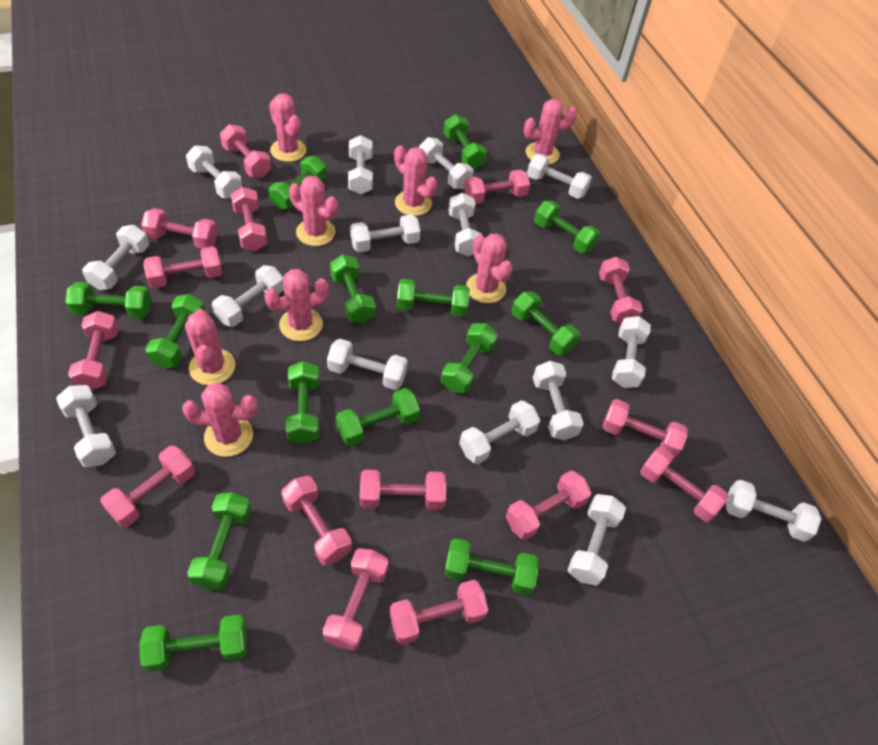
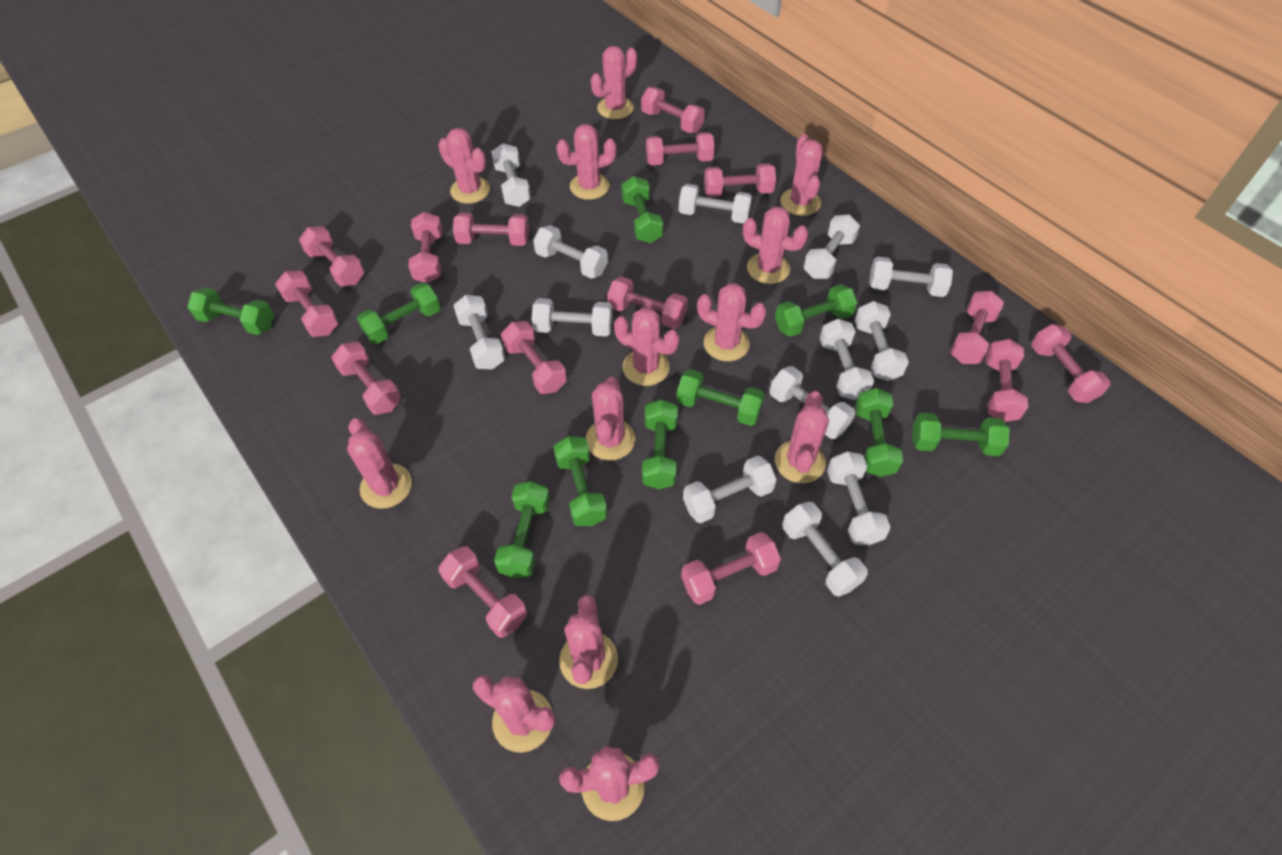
green dumbbell: [65,282,151,319] [139,615,247,672] [145,294,205,368] [187,492,251,589] [269,156,326,209] [286,361,320,444] [330,255,376,323] [336,388,420,447] [397,279,470,317] [441,323,498,393] [443,114,487,169] [444,538,538,595] [511,291,580,355] [534,201,600,253] = 14 -> [187,287,274,335] [357,282,441,344] [494,481,550,578] [553,436,607,526] [621,176,663,243] [642,399,678,489] [676,369,765,426] [775,284,857,337] [855,388,903,477] [912,413,1010,456] = 10
pink cactus: [182,383,257,457] [185,309,235,385] [264,269,329,341] [269,93,307,162] [289,176,338,246] [394,145,437,216] [466,234,513,303] [524,99,577,164] = 8 -> [347,419,412,509] [438,128,490,204] [473,675,555,753] [556,124,617,200] [559,595,618,689] [559,746,660,821] [586,377,635,460] [591,46,637,119] [614,307,679,386] [697,283,766,361] [743,207,808,284] [775,391,829,483] [780,134,823,216] = 13
white dumbbell: [56,385,116,467] [82,225,149,290] [186,145,243,198] [212,265,284,327] [327,339,408,390] [348,135,373,195] [350,214,421,252] [419,137,473,189] [448,193,482,256] [459,400,540,464] [527,154,592,199] [533,361,584,440] [568,494,626,586] [612,316,651,388] [725,480,821,542] = 15 -> [453,295,505,369] [491,143,531,207] [532,298,613,336] [533,225,608,279] [679,184,752,224] [683,456,777,523] [770,366,855,439] [782,502,868,597] [803,215,860,279] [820,319,874,400] [827,451,890,546] [855,301,909,381] [869,257,953,297] = 13

